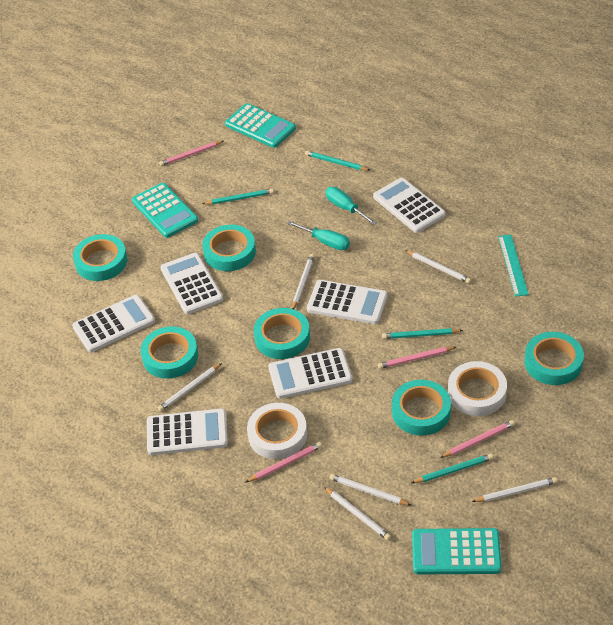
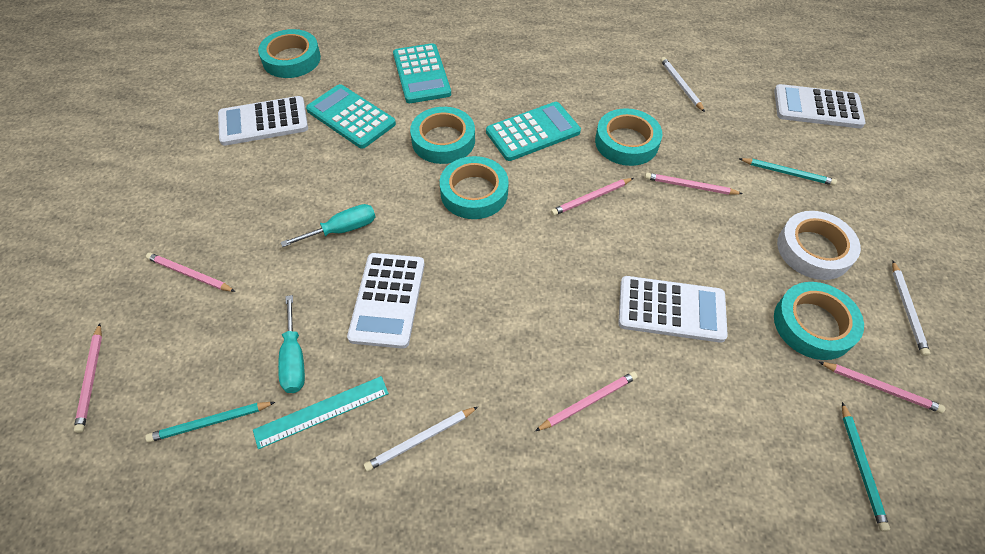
pink pencil: [159,141,224,166] [246,442,322,482] [378,347,456,369] [440,420,515,458] = 4 -> [74,323,102,433] [146,253,236,292] [535,371,638,431] [551,178,633,216] [645,173,743,195] [819,362,946,413] = 6
turquoise pencil: [202,189,274,205] [305,151,369,171] [382,328,463,339] [411,454,493,483] = 4 -> [145,402,275,442] [739,158,837,186] [842,402,890,532] = 3
turquoise tape: [73,234,127,281] [141,327,198,379] [202,225,256,271] [254,308,310,359] [392,380,451,436] [524,332,584,385] = 6 -> [258,29,321,78] [410,107,475,164] [440,156,509,219] [595,108,662,166] [774,282,864,360] = 5
white calculator: [72,295,155,352] [147,408,228,455] [161,253,223,314] [268,348,352,399] [307,280,387,324] [373,178,445,233] = 6 -> [218,96,308,146] [347,253,425,349] [618,276,728,343] [774,84,866,128] = 4
white pencil: [158,363,222,412] [292,254,314,309] [324,487,391,540] [329,474,411,505] [405,250,471,283] [472,477,557,502] = 6 -> [364,407,478,472] [660,57,705,112] [892,261,930,356] = 3
white tape: [247,403,307,459] [448,361,507,416] = 2 -> [777,211,861,280] = 1

